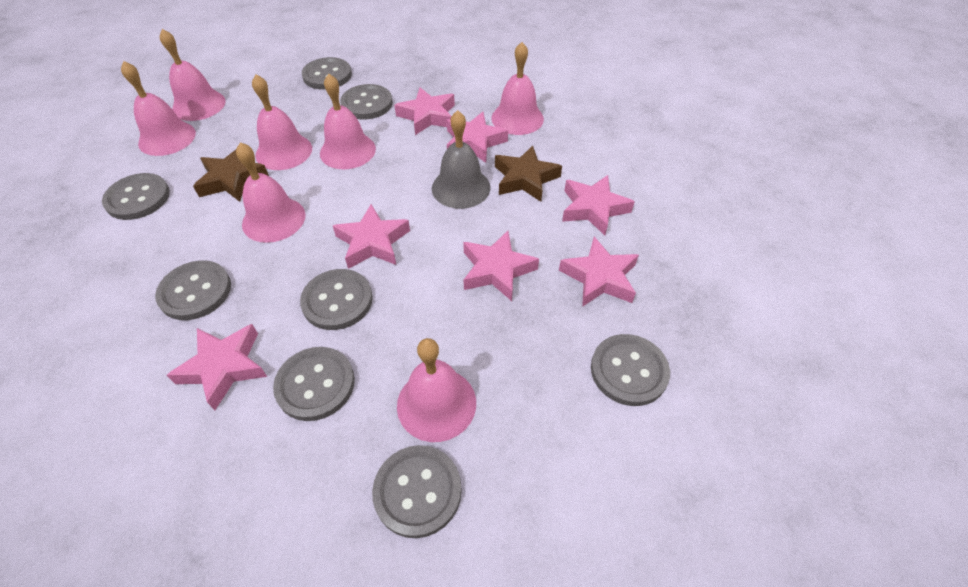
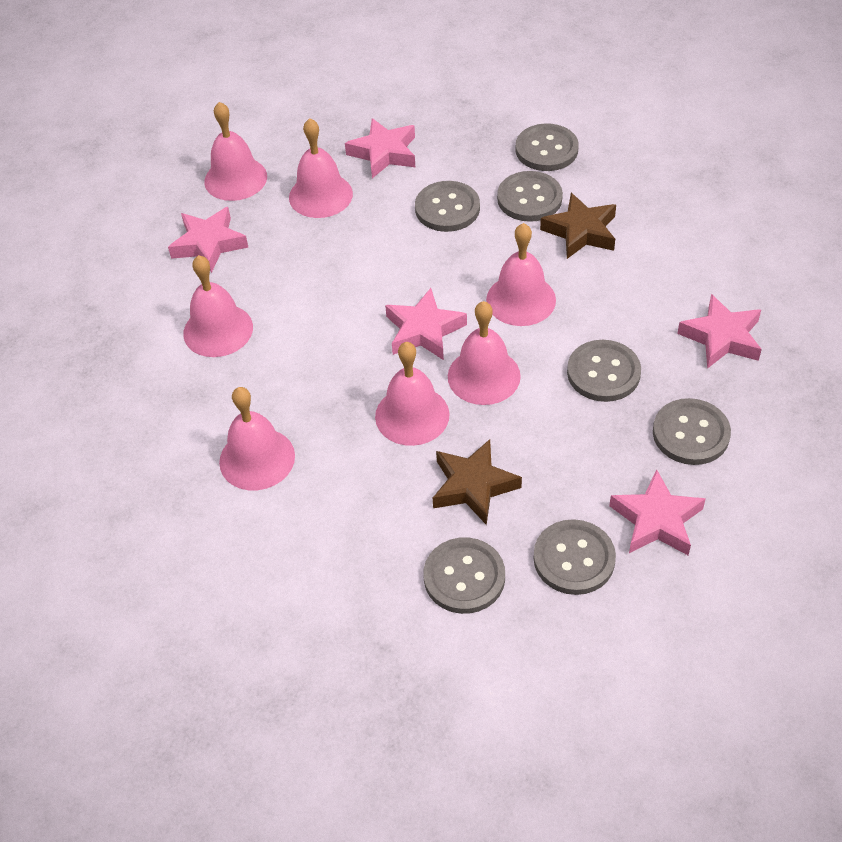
grey bell: [432,110,491,209] = 1 -> none = 0
grey button: [102,173,170,220] [155,260,231,320] [273,347,355,421] [300,269,373,330] [302,57,352,90] [340,84,393,120] [372,445,462,538] [591,334,670,406] = 8 -> [415,181,480,232] [424,537,505,614] [497,171,563,222] [515,123,579,171] [533,519,616,595] [567,340,641,402] [653,398,731,465] = 7
pink star: [167,324,267,410] [333,204,410,269] [394,87,455,135] [447,112,508,163] [463,231,539,301] [559,237,639,307] [562,175,635,236] = 7 -> [168,207,249,273] [345,118,415,178] [385,288,467,360] [609,469,706,555] [677,294,762,369] = 5

